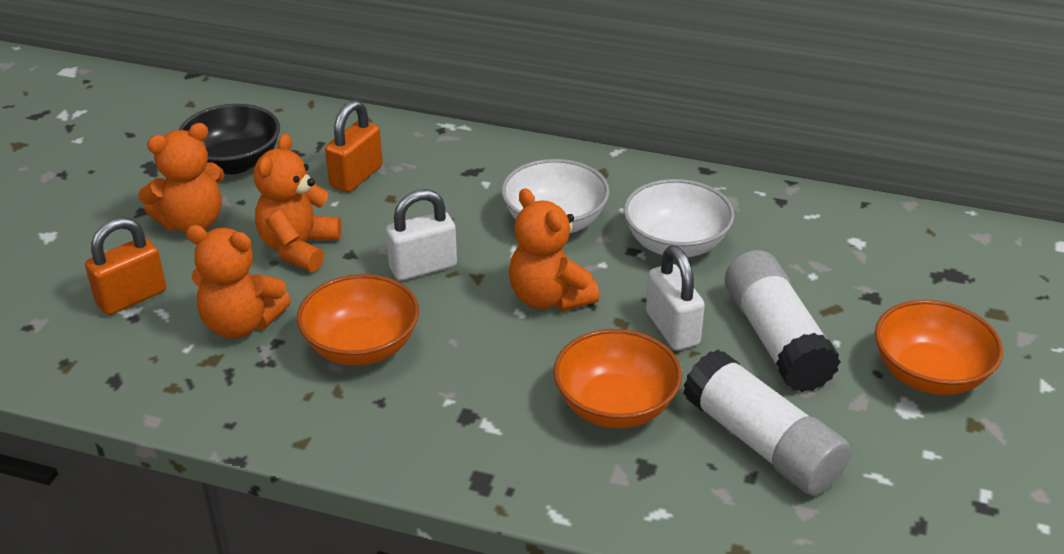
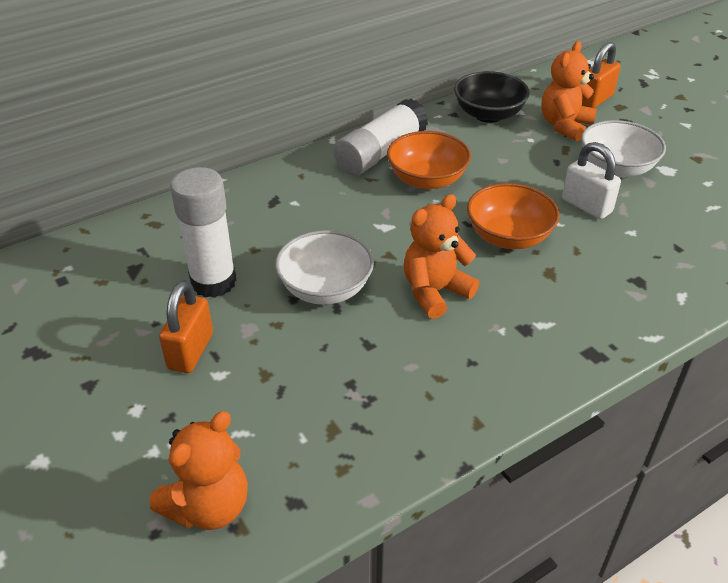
orange bowl: [297,274,419,366] [553,329,682,428] [875,300,1003,395] = 3 -> [387,131,471,190] [467,183,560,249] = 2
orange teddy bear: [138,123,225,233] [186,225,291,339] [254,133,341,272] [509,188,599,311] = 4 -> [150,411,248,530] [404,194,479,319] [542,41,597,142] = 3
white padlock: [386,189,457,281] [646,245,705,350] = 2 -> [562,142,621,219] = 1

